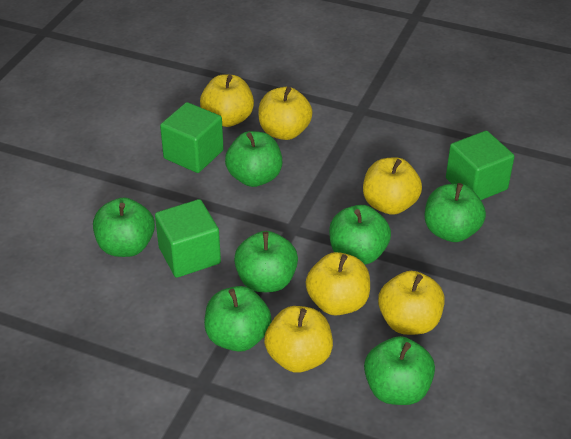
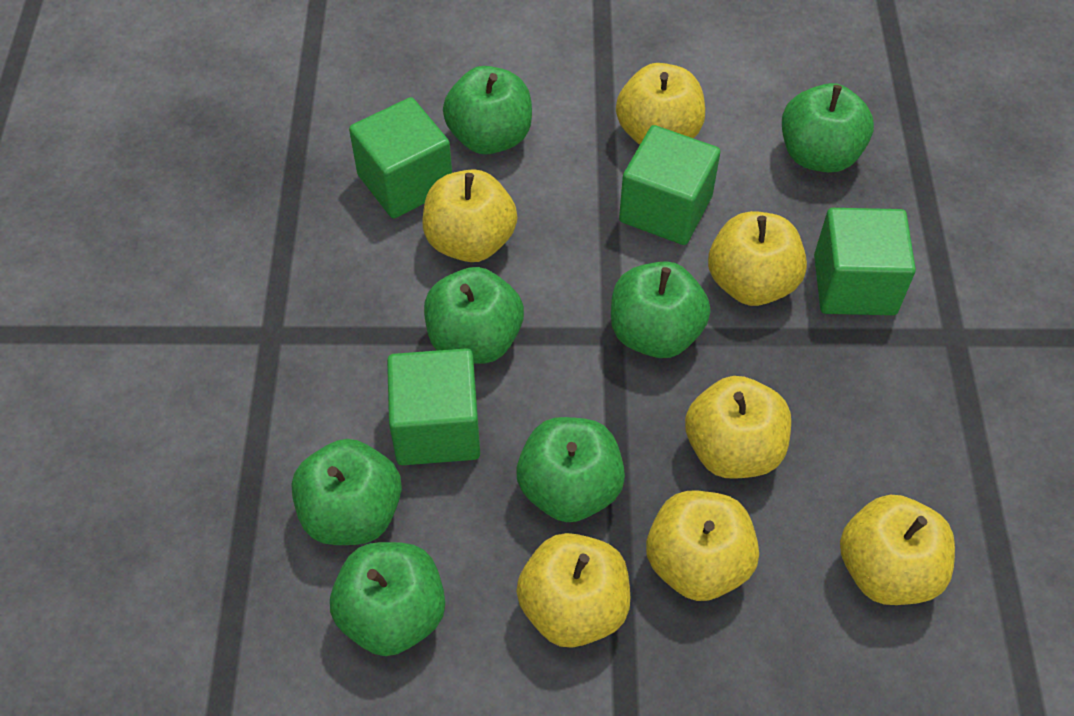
green cube: [155,199,221,278] [160,102,224,173] [446,131,514,200] = 3 -> [349,97,452,218] [387,348,480,465] [619,125,720,245] [814,208,916,315] = 4
yellow apple: [200,74,254,127] [258,87,313,140] [264,306,333,373] [306,252,370,316] [363,157,422,215] [378,271,445,335] = 6 -> [422,169,517,262] [516,533,630,648] [616,63,705,145] [646,491,759,601] [685,376,791,479] [708,211,807,306] [840,494,955,605] = 7

